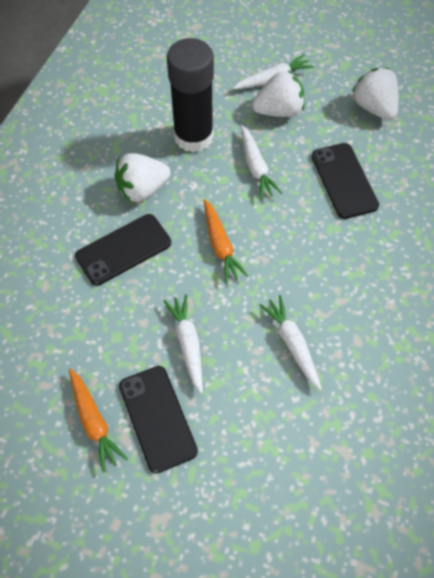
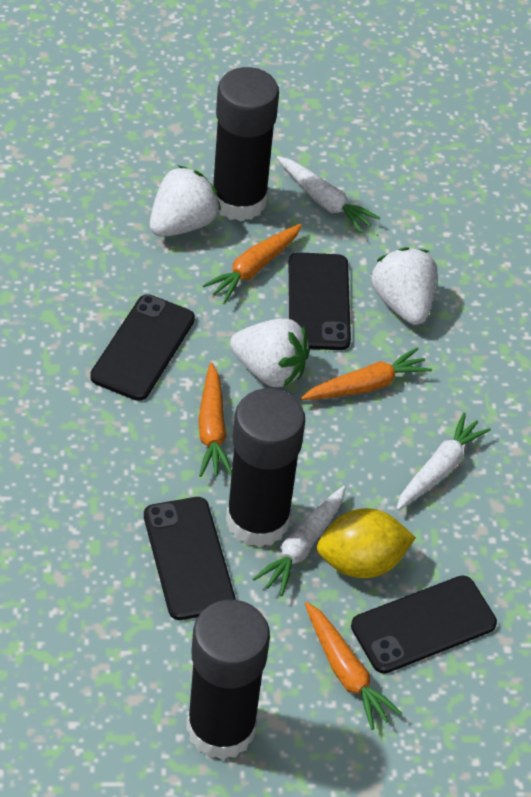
black glue stick: [167,38,214,153] = 1 -> [187,600,270,760] [213,67,279,221] [226,388,305,548] = 3
black phone: [75,214,171,286] [119,366,198,474] [312,143,379,219] = 3 -> [90,294,195,401] [144,497,236,620] [289,252,351,350] [351,575,497,674] = 4
orange carrot: [69,368,128,472] [204,199,248,283] = 2 -> [198,362,232,477] [202,224,302,303] [301,347,432,400] [305,602,402,730] = 4
white carrot: [163,294,203,394] [232,54,314,89] [241,125,282,200] [259,295,322,390] = 4 -> [253,486,346,596] [277,156,380,234] [396,413,491,511] = 3
yellow lemon: none = 0 -> [317,508,416,578] = 1

